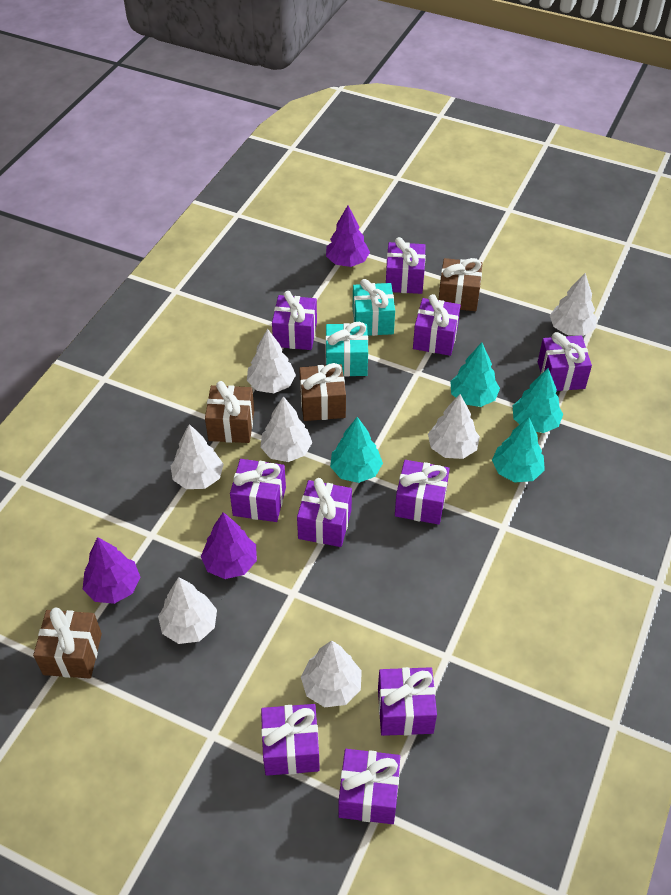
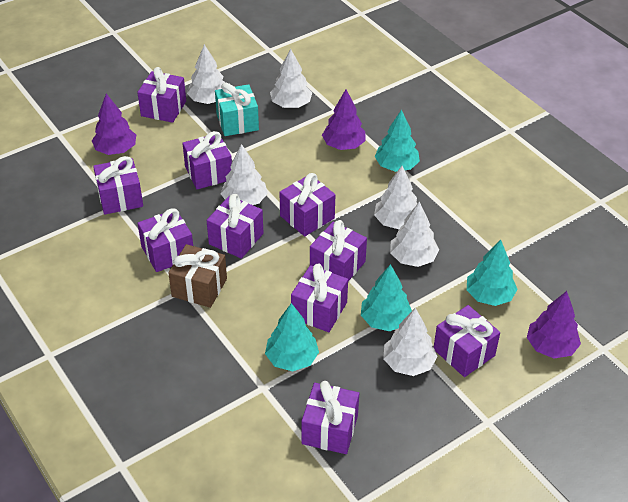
brown gift: [33,608,102,678] [205,381,254,443] [299,363,346,421] [438,258,482,311] = 4 -> [168,244,227,308] = 1
turquoise gift: [325,322,368,377] [353,279,395,336] = 2 -> [215,83,259,136] = 1
white tree: [158,577,217,644] [171,424,224,489] [247,329,296,393] [260,396,312,462] [301,640,362,707] [428,394,480,459] [550,273,597,336] = 7 -> [187,44,226,104] [221,144,268,205] [270,49,312,108] [374,166,418,229] [383,308,437,376] [390,201,439,267] = 6

